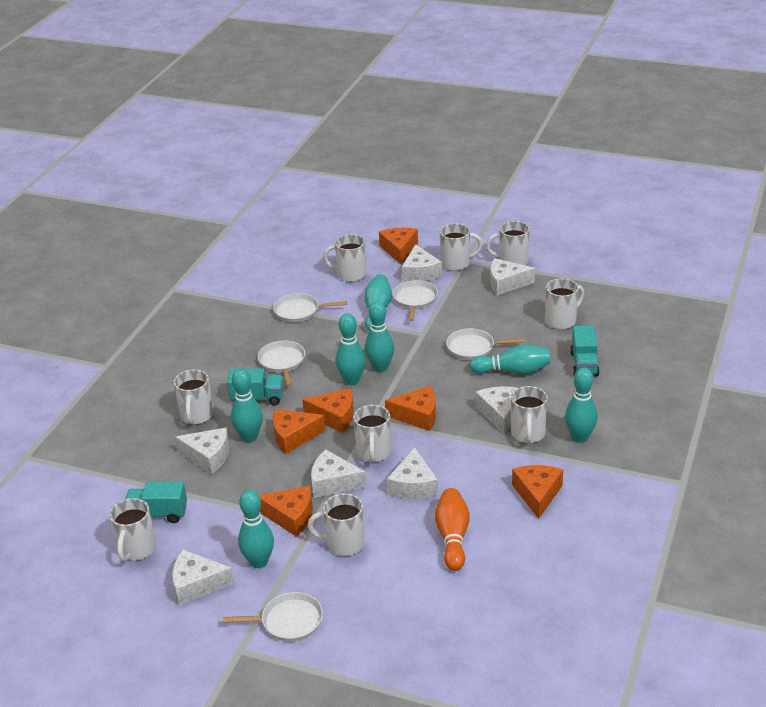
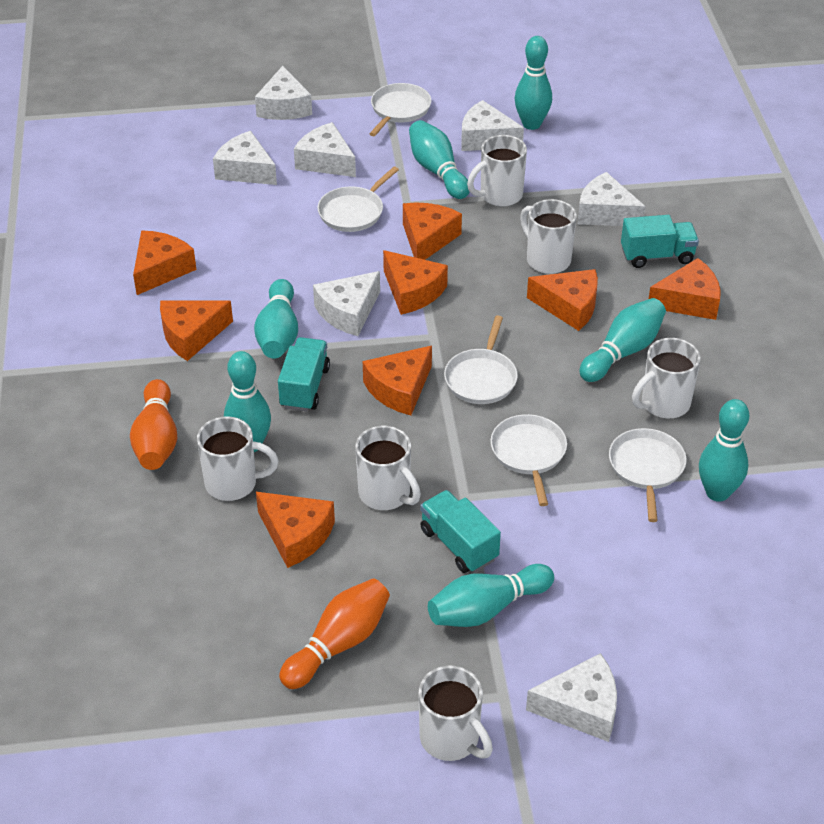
orange bowling pin: [435,488,470,571] = 1 -> [130,379,177,470] [279,579,390,689] = 2
orange cheese: [259,486,313,537] [273,409,326,454] [302,388,354,433] [379,228,418,264] [385,386,436,431] [512,465,563,519] = 6 -> [133,231,197,295] [160,300,233,361] [256,492,335,568] [363,346,432,415] [383,250,448,315] [403,202,462,260] [527,269,598,331] [649,258,721,320] = 8
white mug: [109,498,156,562] [173,369,213,424] [307,493,365,556] [323,234,367,282] [353,405,391,462] [440,223,483,271] [486,221,530,265] [511,386,548,443] [545,278,584,329] = 9 -> [197,416,279,501] [355,426,421,510] [419,666,493,761] [467,135,527,207] [520,199,577,274] [632,338,701,418] = 6

